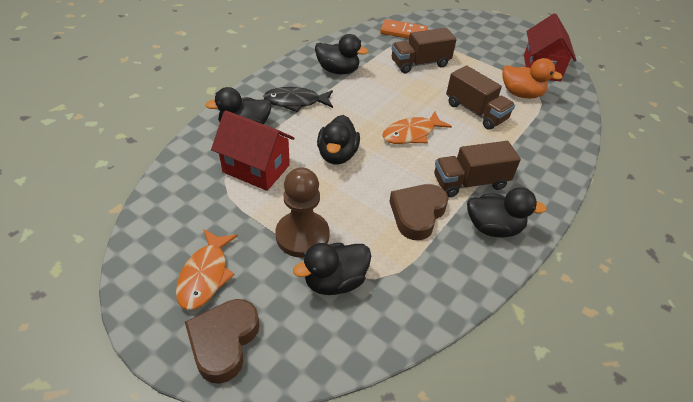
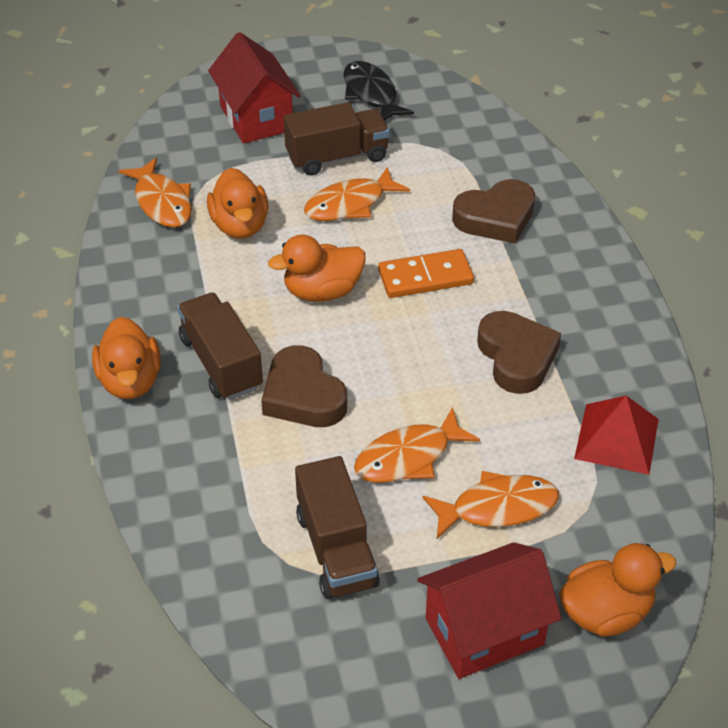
black duck: [205,87,272,124] [293,243,371,295] [315,34,368,74] [317,115,360,164] [467,188,547,238] = 5 -> none = 0
brown heart: [185,299,260,384] [389,184,449,240] = 2 -> [261,345,347,427] [452,179,535,244] [477,311,561,394] = 3
brown pawn: [275,167,330,258] = 1 -> none = 0
orange duck: [502,58,563,98] = 1 -> [92,317,161,399] [207,168,268,239] [268,234,366,302] [559,543,676,637] = 4
orange fish: [176,229,238,310] [382,111,452,144] = 2 -> [119,158,192,228] [304,167,410,221] [354,407,480,483] [423,471,559,539] = 4
red pyramid: none = 0 -> [574,396,659,475] = 1

